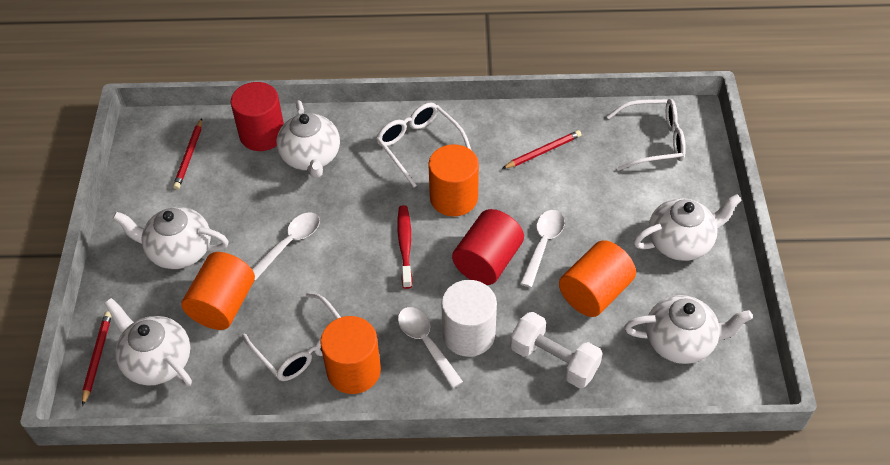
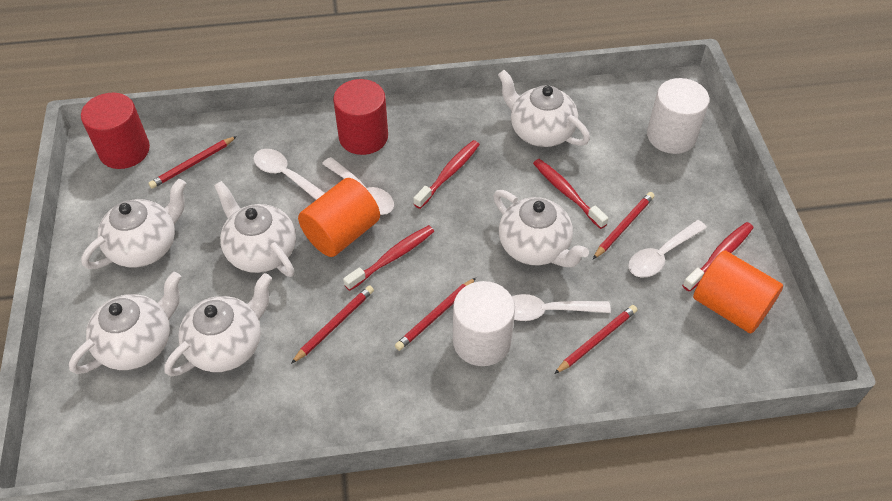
orange cylinder: [181,252,255,330] [320,316,381,394] [428,144,479,216] [559,240,636,317] = 4 -> [298,178,380,257] [693,250,783,333] = 2
red pencil: [82,311,112,406] [173,118,202,189] [502,130,582,169] = 3 -> [148,136,237,189] [291,285,374,364] [395,278,476,351] [554,305,637,374] [593,192,655,259] = 5
red toothbrush: [397,205,412,289] = 1 -> [343,225,434,291] [414,140,480,209] [533,159,608,229] [682,222,754,291] = 4
white cylinder: [441,280,497,357] = 1 -> [453,281,515,366] [647,78,709,154] = 2
white dumbbell: [510,312,603,388] = 1 -> none = 0
white glasses: [242,293,341,381] [376,103,471,187] [607,99,686,170] = 3 -> none = 0
white spoon: [252,212,320,281] [398,307,463,389] [520,210,565,288] = 3 -> [253,149,325,200] [322,157,394,215] [512,294,611,321] [628,220,707,278] = 4
white teapot: [104,298,192,386] [113,207,229,269] [276,100,340,178] [624,295,753,364] [634,194,742,261] = 5 -> [69,272,181,374] [81,179,186,269] [165,273,272,376] [214,181,296,277] [493,190,589,267] [498,70,590,147] = 6

